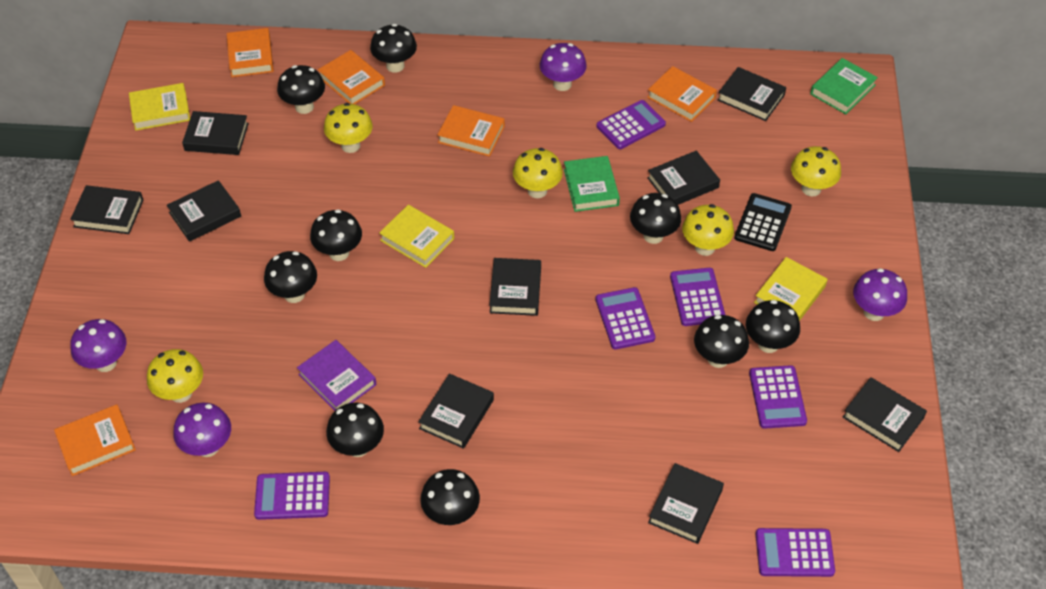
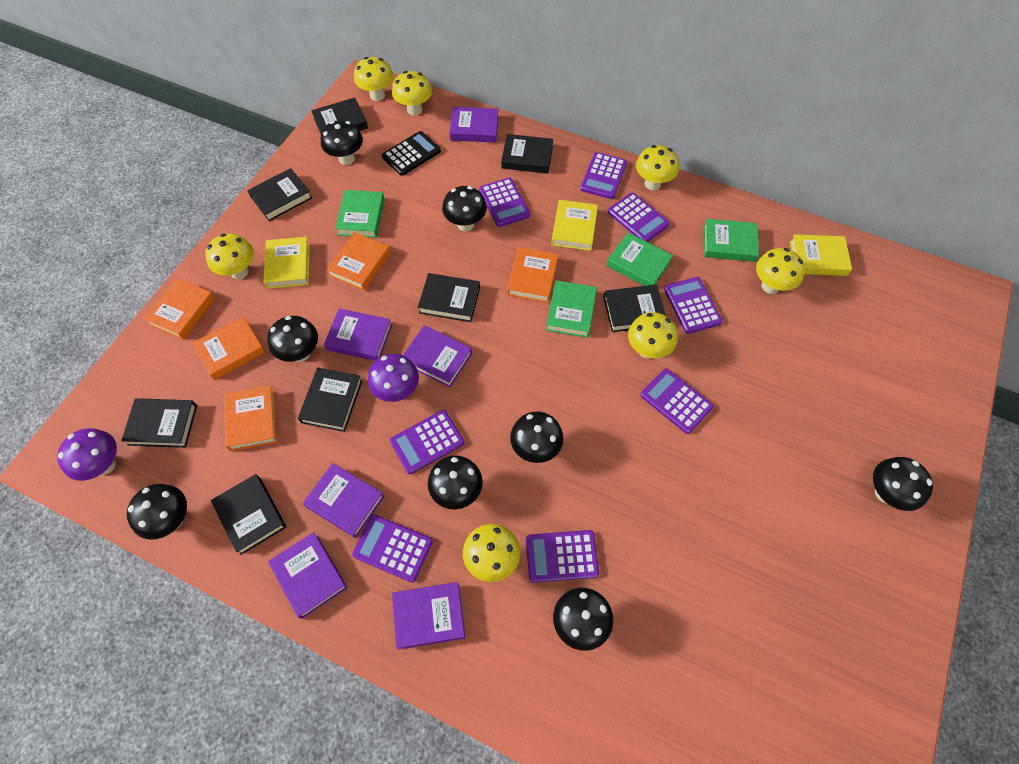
black book: [70,185,143,234] [167,180,241,242] [182,111,249,155] [418,373,494,449] [489,258,541,316] [647,151,720,205] [648,463,724,544] [717,67,786,121] [843,377,927,452] = 9 -> [121,398,197,448] [211,474,286,555] [247,168,312,221] [298,368,362,432] [311,97,368,134] [418,273,480,322] [501,134,553,174] [603,285,666,332] = 8
black mushroom: [264,251,317,303] [277,65,325,114] [310,209,362,261] [326,403,384,457] [370,24,417,73] [420,469,480,525] [630,193,681,244] [694,315,749,368] [746,300,800,353] = 9 -> [127,484,187,540] [267,316,318,362] [321,120,363,165] [428,455,483,509] [442,186,487,231] [510,412,564,463] [553,588,613,651] [873,457,933,511] = 8
green book: [564,156,620,212] [810,58,878,114] = 2 -> [335,190,385,238] [546,280,597,338] [606,233,673,286] [703,219,759,262] = 4
purple book: [297,340,376,411] = 1 -> [268,532,348,619] [303,463,384,538] [324,308,392,361] [392,582,465,650] [403,325,472,388] [449,107,499,142] = 6
purple calculator: [254,472,330,520] [595,287,655,349] [597,100,666,149] [670,268,725,326] [749,365,807,429] [755,528,835,577] = 6 -> [352,515,433,582] [390,410,464,474] [479,178,530,227] [526,530,599,583] [580,152,627,199] [608,192,670,242] [640,368,713,434] [664,277,722,334] = 8
purple mushroom: [70,319,126,372] [173,403,231,457] [540,43,587,91] [853,268,907,321] = 4 -> [57,428,117,481] [368,354,419,402] = 2
yellow mushroom: [147,349,203,403] [324,103,373,153] [513,148,563,198] [682,204,734,256] [791,146,841,196] = 5 -> [205,234,254,279] [354,57,393,101] [392,71,432,115] [463,524,520,582] [628,312,678,359] [636,145,679,190] [756,248,805,294] = 7

